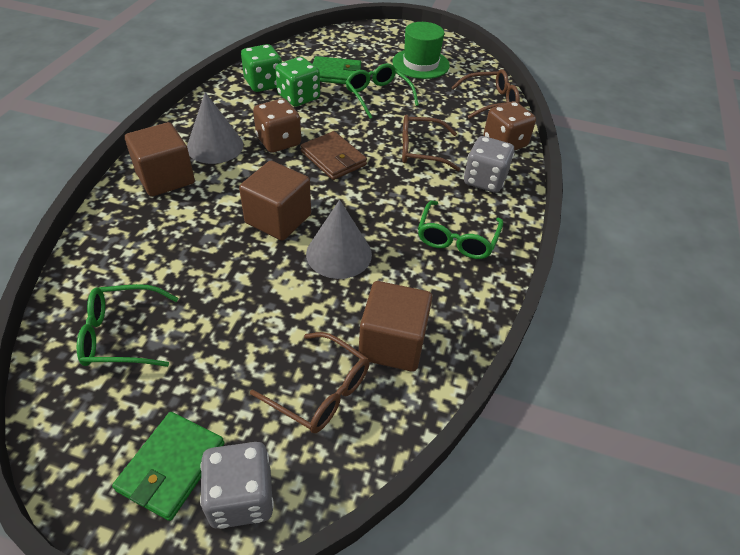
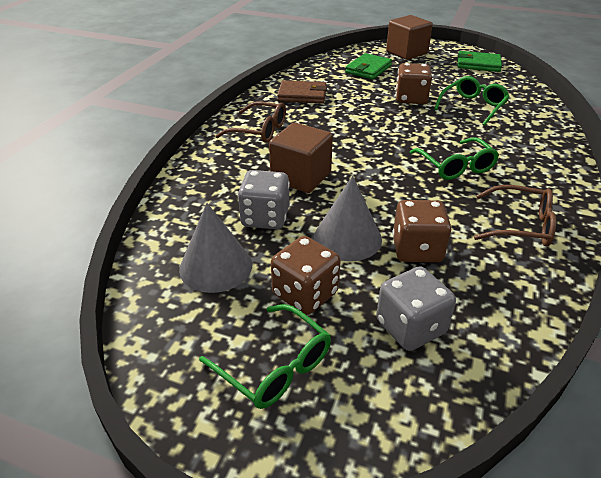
brown cube: [125,122,195,197] [239,161,311,241] [359,281,432,372] = 3 -> [269,122,333,193] [386,15,433,60] = 2
brown dice: [253,99,301,153] [483,101,536,151] = 2 -> [271,236,341,315] [392,200,452,262] [396,63,432,104] = 3
brown glasses: [250,332,369,433] [402,115,460,171] [451,69,520,119] = 3 -> [216,102,286,143] [474,185,556,246] = 2
green dice: [241,44,282,92] [275,57,320,107] = 2 -> none = 0
green hat: [392,22,450,79] = 1 -> none = 0

